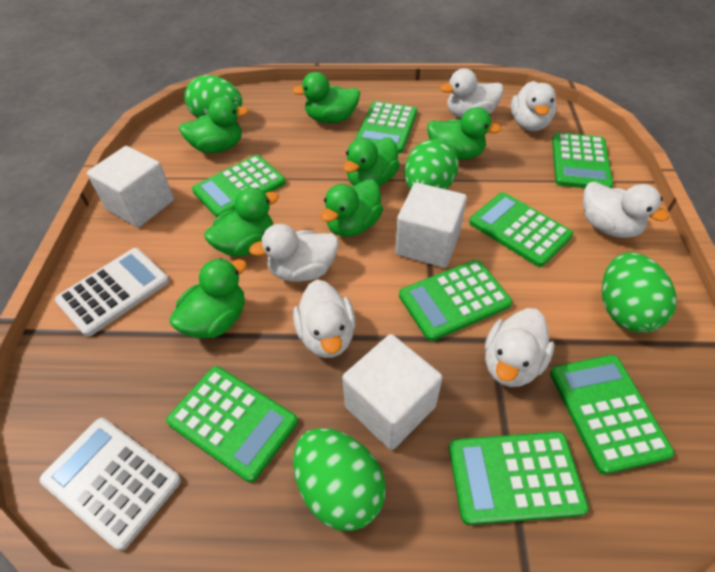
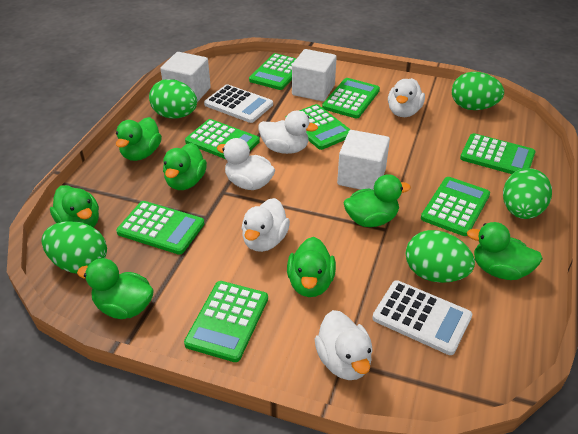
green egg: [185,75,242,118] [293,428,386,531] [405,139,459,190] [602,252,677,332] = 4 -> [42,221,107,274] [149,79,197,119] [406,230,475,283] [452,72,504,110] [503,168,552,219] = 5
white duck: [249,224,338,282] [293,279,356,358] [440,69,503,118] [485,308,554,387] [511,81,556,131] [583,182,669,238] = 6 -> [217,138,275,190] [241,198,290,252] [258,110,318,154] [315,310,373,380] [388,78,425,117] = 5

